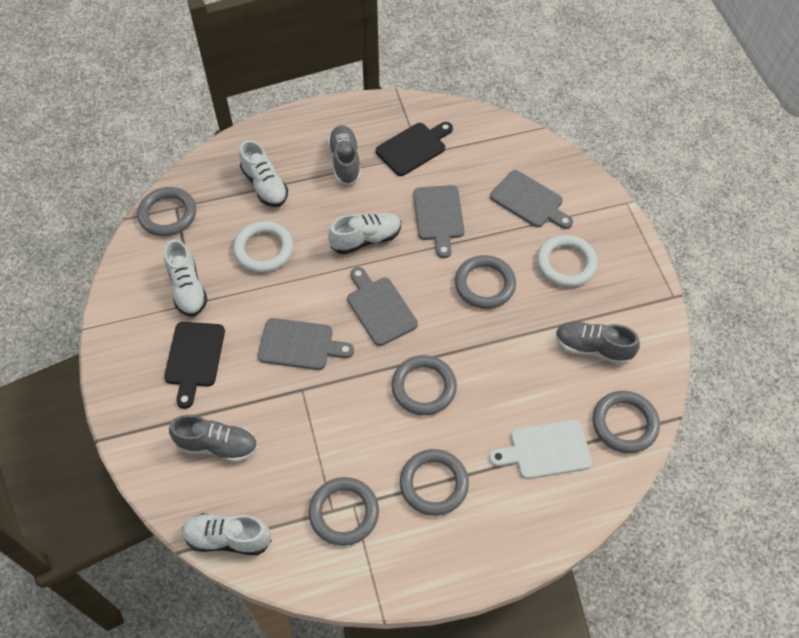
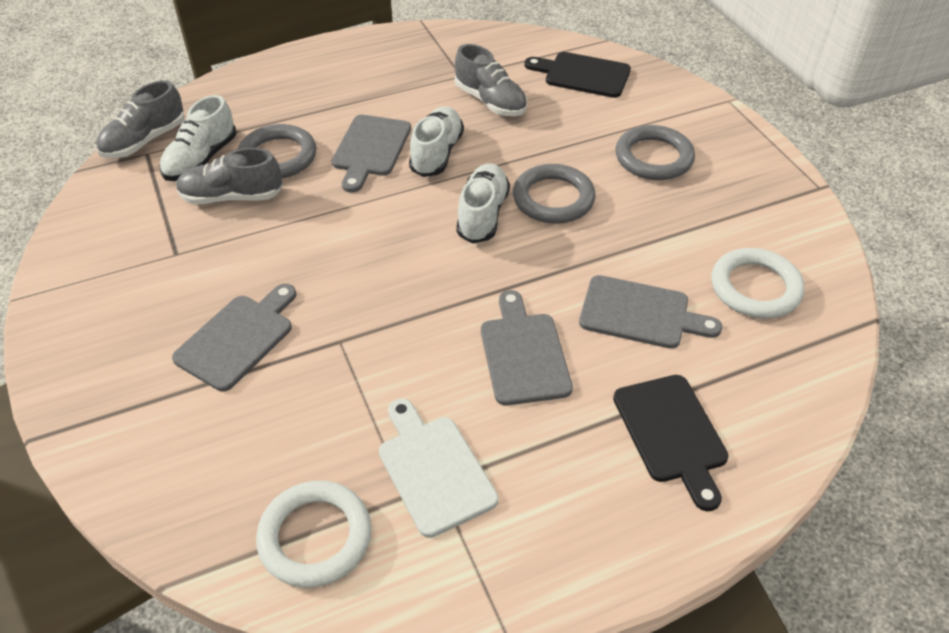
grey ring: [137,187,196,236] [309,477,379,546] [391,355,457,415] [400,449,469,516] [455,255,516,309] [593,391,660,453] = 6 -> [238,124,317,178] [513,164,596,223] [616,125,695,180] = 3
white shoe: [164,239,207,317] [182,513,272,555] [239,140,288,207] [328,213,401,254] = 4 -> [160,95,236,181] [409,106,464,177] [456,163,510,243] = 3

